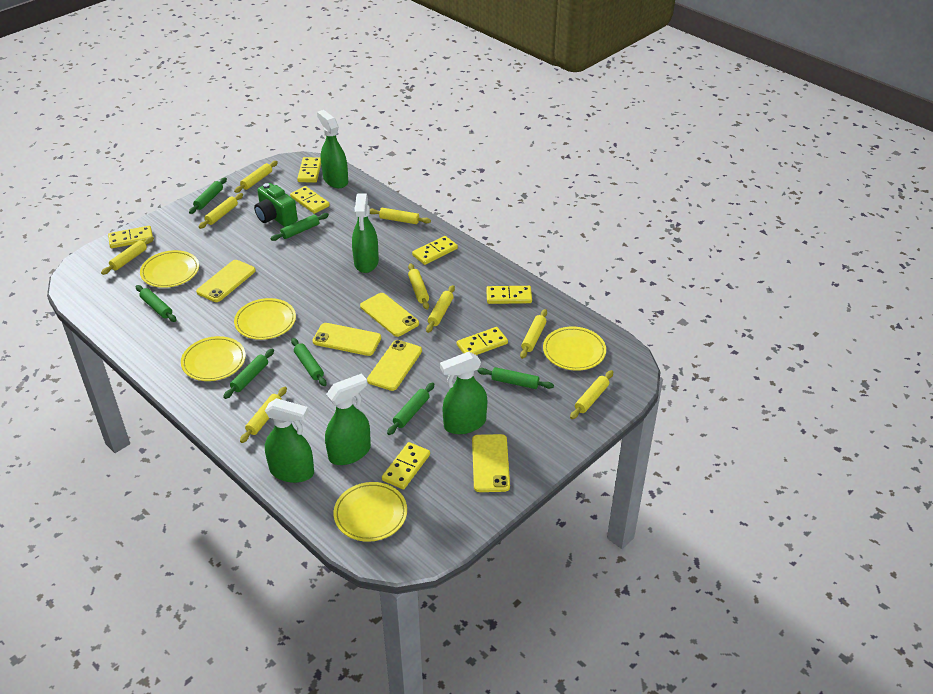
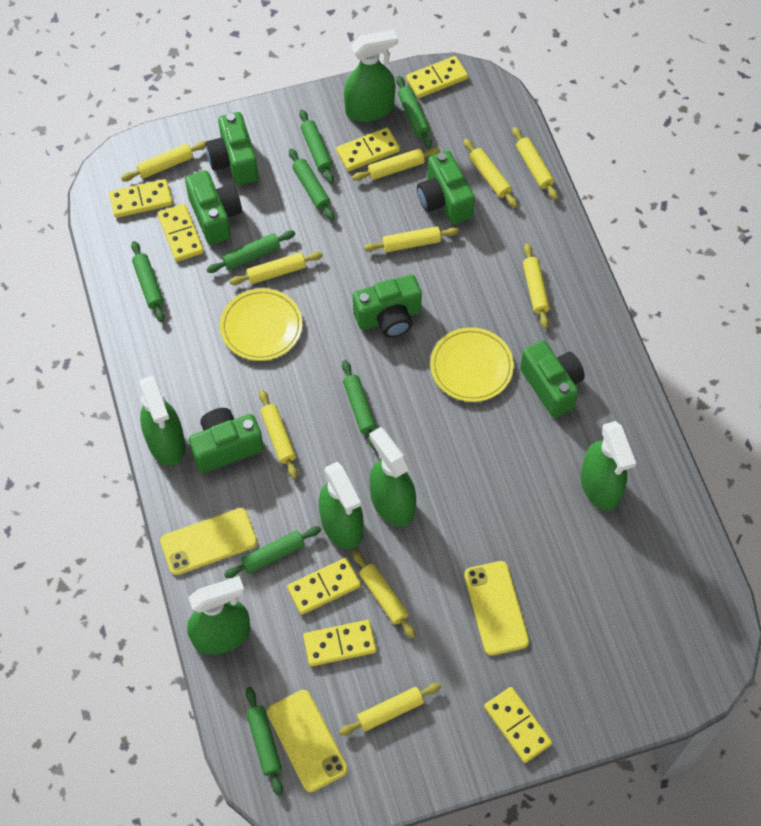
green camera: [254,183,298,227] = 1 -> [185,170,242,245] [189,408,264,473] [205,112,258,185] [353,274,422,338] [417,151,475,224] [520,340,585,418] = 6
green rolling pin: [136,285,177,322] [189,177,227,214] [223,349,274,399] [270,213,329,241] [291,338,327,386] [387,382,434,435] [477,367,554,389] = 7 -> [131,241,165,322] [207,230,295,273] [224,526,321,578] [246,687,283,796] [289,149,334,221] [299,109,334,184] [342,360,377,449] [396,76,432,148] = 8
green spray bottle: [265,398,314,483] [317,110,348,188] [325,373,371,465] [352,194,379,273] [440,352,487,434] = 5 -> [139,375,185,466] [187,576,251,655] [319,462,364,549] [344,30,398,122] [369,427,416,526] [581,421,636,511] = 6
yellow phone: [196,260,256,302] [312,323,381,356] [360,293,419,337] [367,340,422,391] [472,434,510,492] = 5 -> [160,508,257,575] [267,690,348,792] [464,561,529,656] = 3
yellow plate: [140,250,199,288] [181,336,246,381] [234,298,296,340] [334,482,407,542] [543,326,606,371] = 5 -> [220,288,302,361] [430,327,514,402] = 2
yellow rolling pin: [101,236,154,275] [199,193,243,229] [234,161,278,193] [240,387,287,443] [370,208,431,224] [408,263,429,310] [426,285,455,333] [520,309,547,359] [570,370,613,419] = 9 -> [121,141,206,181] [229,252,323,285] [259,390,298,479] [339,683,441,736] [352,148,440,181] [352,550,416,639] [364,226,459,252] [463,139,518,208] [512,127,558,200] [523,243,550,329] = 10

